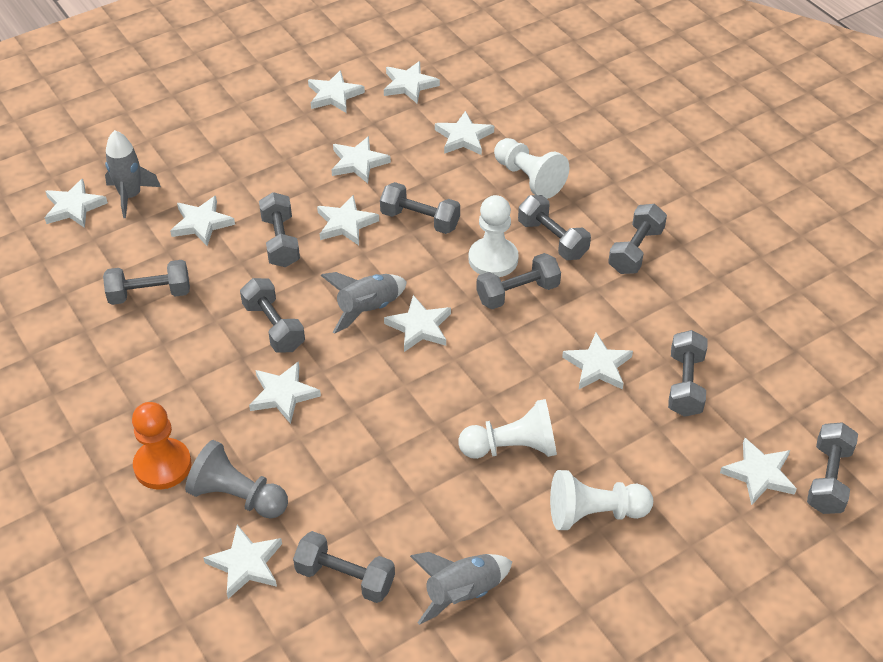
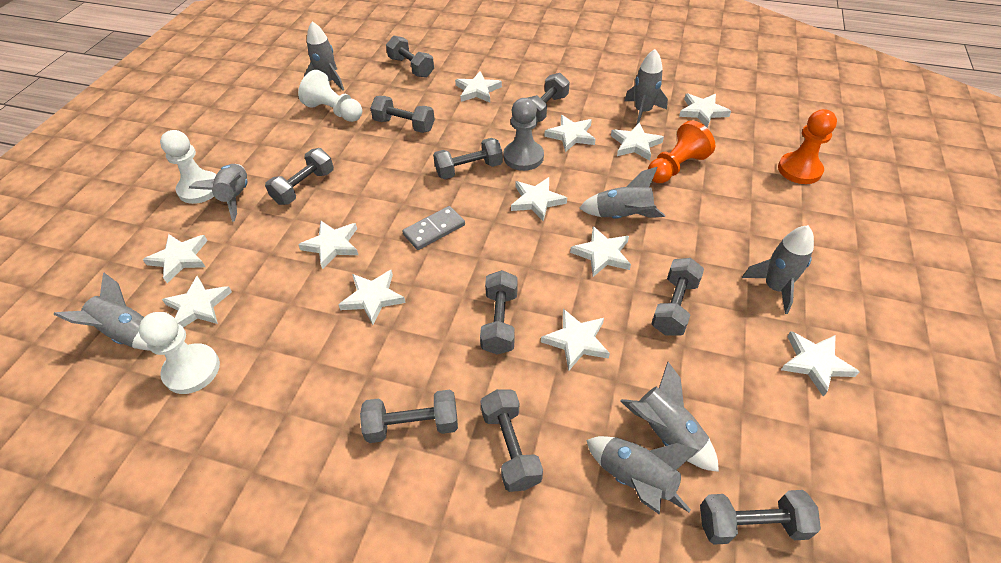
grey domino: none = 0 -> [402,206,465,250] = 1
grey rocket: [105,130,161,218] [320,272,407,334] [410,552,512,625] = 3 -> [53,272,150,351] [189,164,247,222] [304,21,344,90] [579,167,665,219] [586,436,699,515] [620,362,719,472] [624,49,668,125] [742,225,814,314] = 8
orange pawn: [132,402,192,490] = 1 -> [648,120,715,183] [778,109,837,184] = 2
white pawn: [458,399,557,459] [468,195,519,277] [494,138,569,199] [550,470,653,530] = 4 -> [139,312,220,394] [160,130,216,204] [298,70,362,122] = 3

